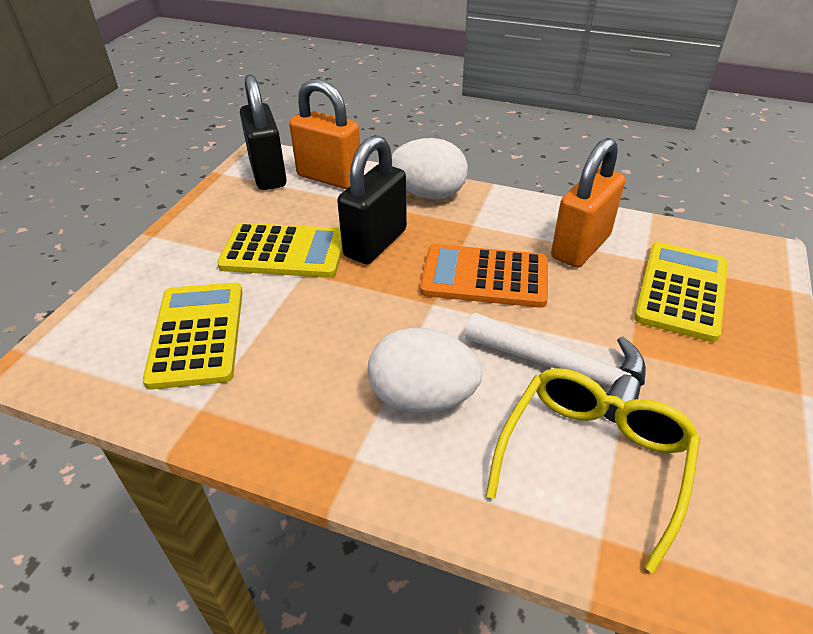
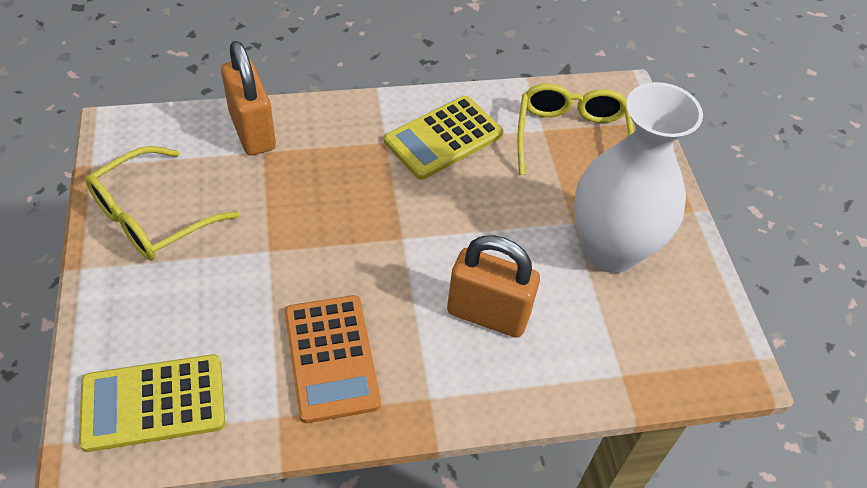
black padlock: [240,74,287,190] [337,135,407,264] = 2 -> none = 0
white egg: [368,328,482,414] [392,138,468,199] = 2 -> none = 0
white hammer: [465,313,646,423] = 1 -> none = 0
white vase: none = 0 -> [574,82,703,273] = 1
yellow calculator: [143,282,243,389] [217,223,343,278] [634,242,728,342] = 3 -> [79,354,225,452] [384,96,504,180] = 2
yellow glasses: [486,368,700,573] = 1 -> [85,146,239,261] [517,84,634,175] = 2

